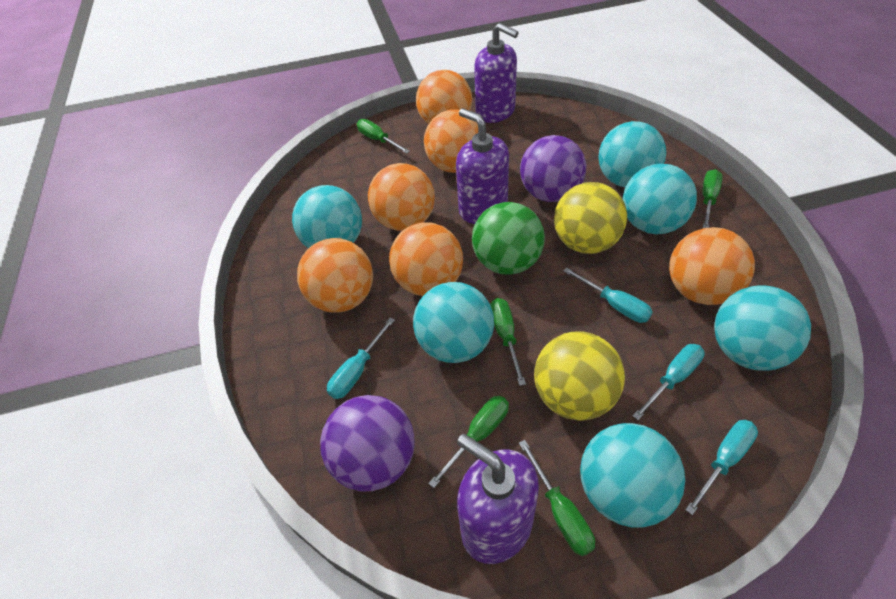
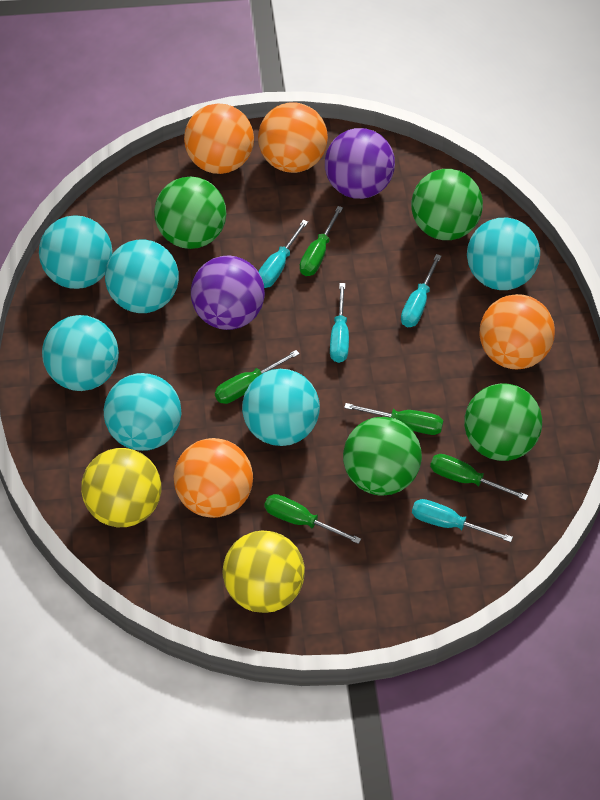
green ball: [472,202,545,275] = 1 -> [154,176,226,249] [343,417,422,496] [411,169,483,240] [464,384,542,461] = 4
orange ball: [297,238,373,313] [368,163,435,231] [389,222,463,296] [416,70,472,124] [424,109,478,173] [669,227,755,305] = 6 -> [174,438,253,518] [184,104,254,174] [258,102,328,173] [480,294,555,370] = 4
purple soap dispenser: [456,108,509,224] [457,434,539,564] [474,23,519,123] = 3 -> none = 0

